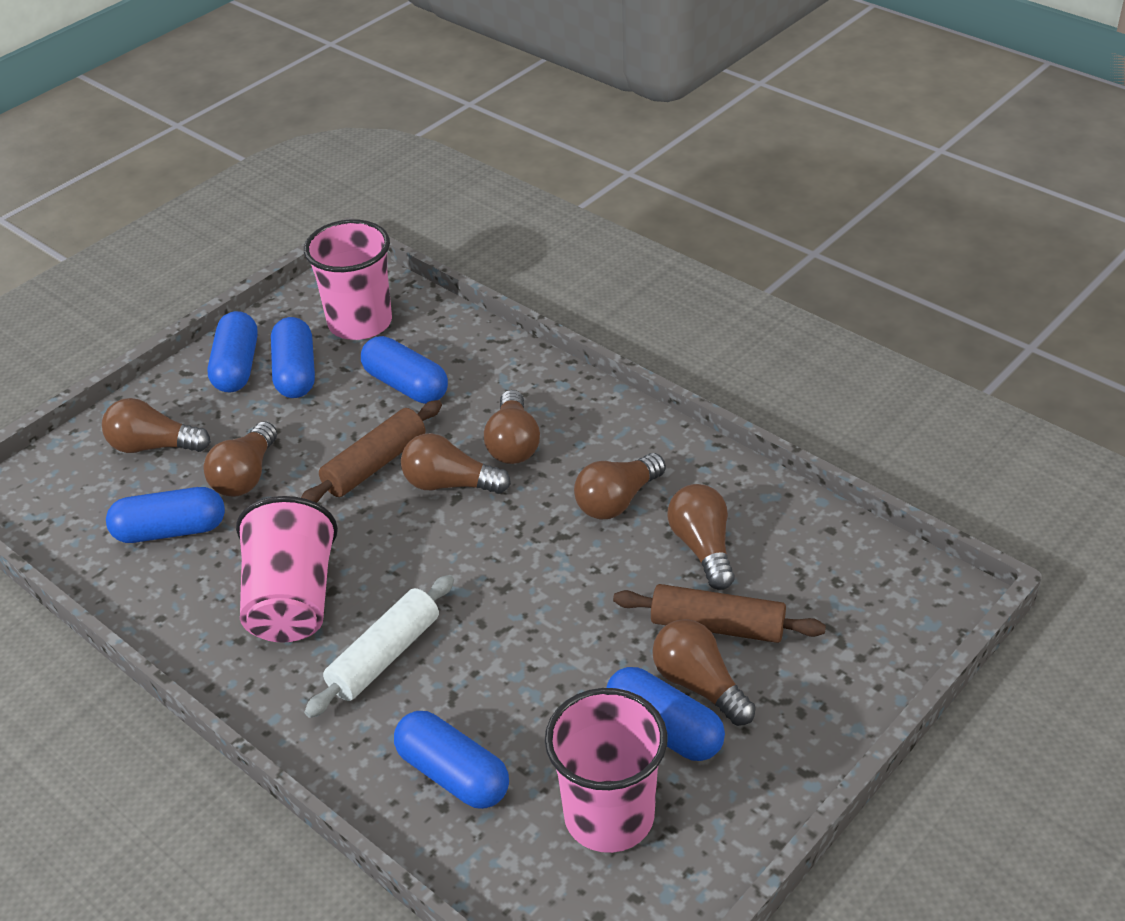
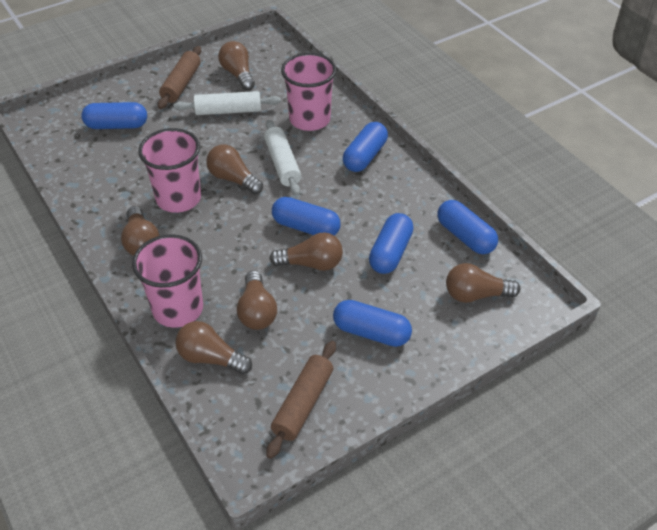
white rolling pin: [304,575,454,718] = 1 -> [174,91,281,115] [264,119,301,196] = 2

